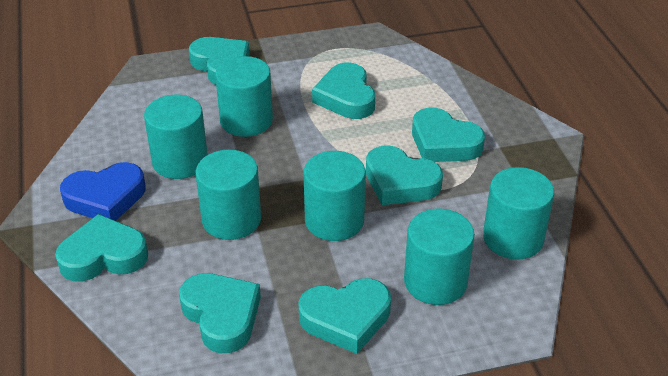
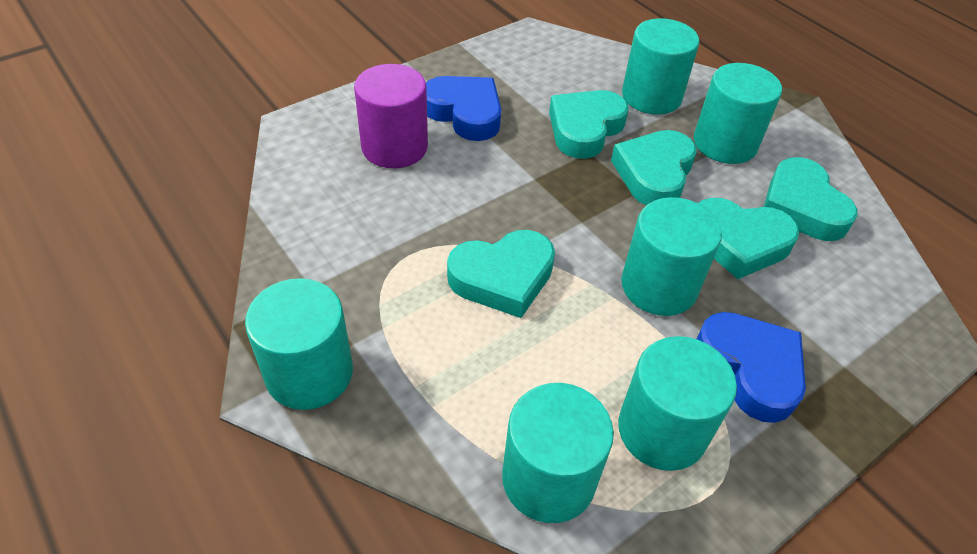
blue heart: [60,162,146,221] = 1 -> [426,76,501,141] [697,312,806,423] = 2
purple cylinder: none = 0 -> [354,64,428,168] = 1
turquoise heart: [55,214,148,281] [179,273,261,353] [189,37,250,85] [299,278,391,354] [312,62,375,119] [366,145,443,205] [412,107,485,162] = 7 -> [447,230,555,318] [549,90,629,159] [611,130,696,206] [698,198,799,279] [764,157,858,241] = 5

